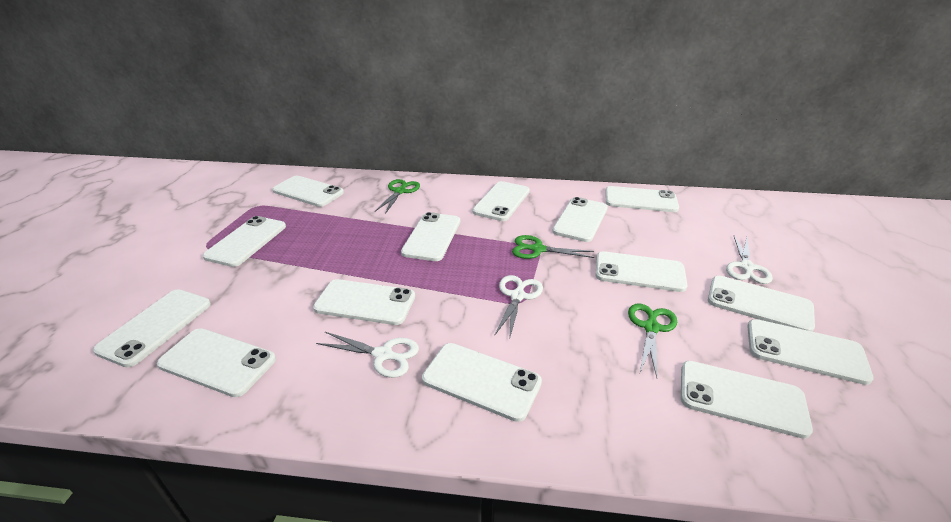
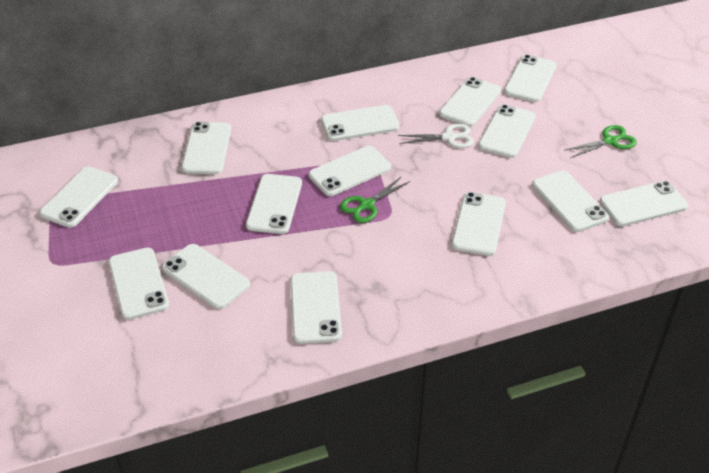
green scissors: [375,179,420,214] [512,235,594,259] [628,303,677,378] = 3 -> [340,176,410,223] [565,125,637,158] = 2
white scissors: [316,332,419,378] [495,275,543,337] [726,236,773,284] = 3 -> [398,124,474,148] = 1

